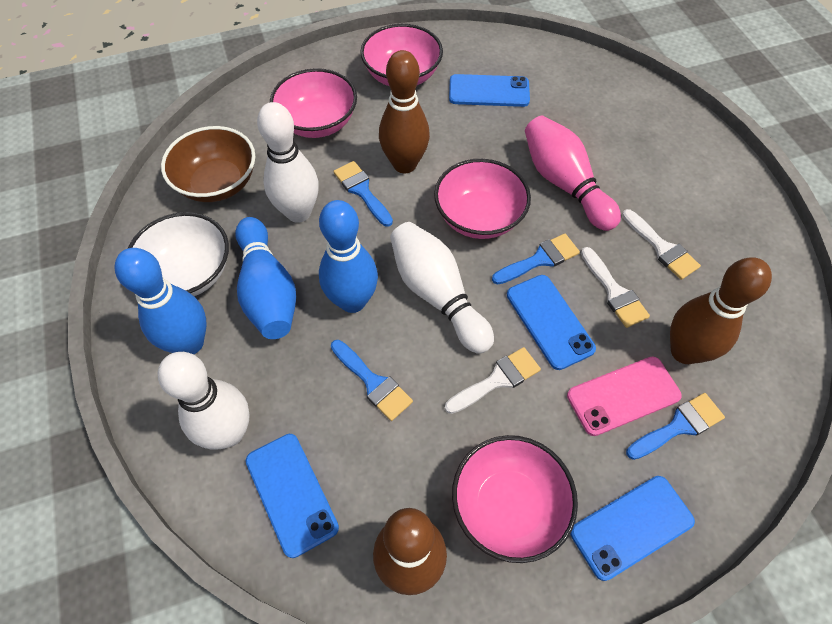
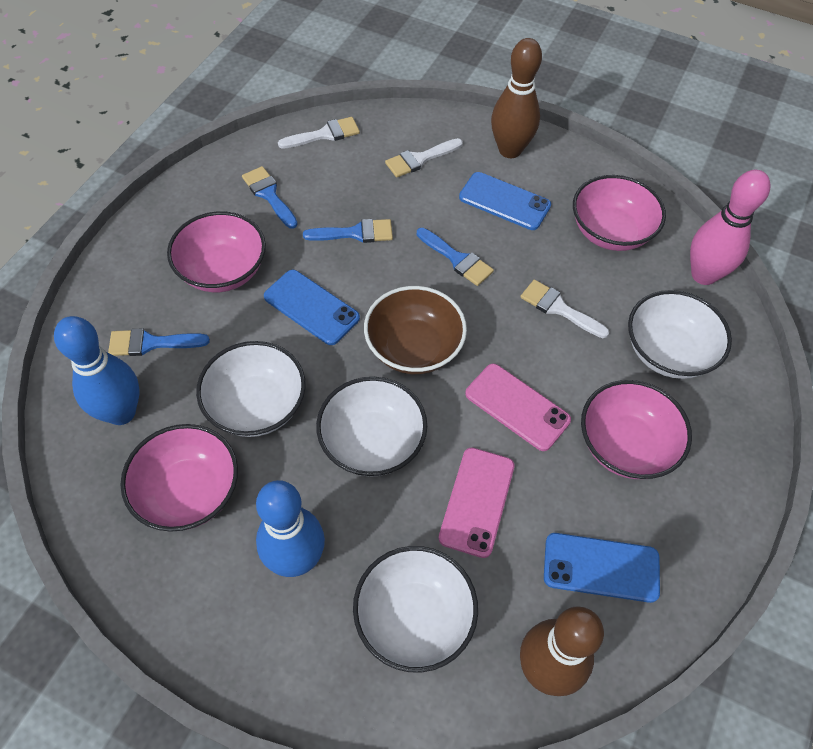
blue bowling pin: [115,248,207,355] [235,217,296,339] [319,200,378,313] = 3 -> [54,316,139,425] [256,480,325,577] = 2
blue phone: [246,434,339,558] [449,74,530,107] [507,275,596,370] [570,476,695,581] = 4 -> [264,270,360,345] [459,172,551,230] [544,533,660,603] = 3
brown bowling pin: [373,508,447,595] [379,50,430,173] [670,258,772,364] = 3 -> [491,38,542,158] [520,606,604,696] = 2
pink phone: [567,356,682,436] = 1 -> [439,448,515,558] [465,364,571,451] = 2
white bowl: [128,212,229,296] = 1 -> [196,341,306,437] [316,377,427,477] [353,546,478,673] [628,290,732,379] = 4
white bowling pin: [158,352,250,450] [257,102,319,223] [390,222,494,354] = 3 -> none = 0

